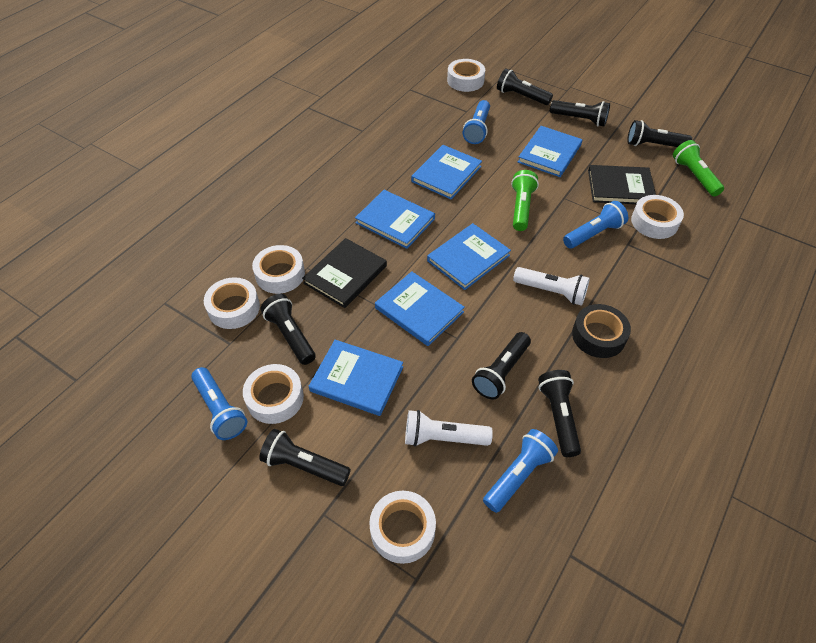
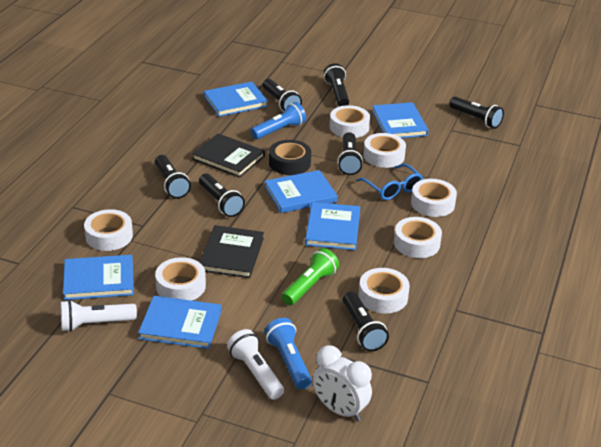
blue flashlight: [191,367,247,440] [463,100,490,144] [483,429,558,513] [563,201,628,249] = 4 -> [251,102,306,139] [265,318,312,390] = 2
blue glasses: none = 0 -> [356,164,423,200] = 1
green flashlight: [511,170,539,231] [673,140,724,197] = 2 -> [282,248,339,305] = 1
white clock: none = 0 -> [313,346,372,421] = 1
white tape: [204,277,260,329] [243,364,304,424] [252,245,305,294] [369,491,436,564] [447,59,485,92] [631,195,684,239] = 6 -> [84,209,133,251] [155,257,206,301] [330,105,370,138] [359,268,410,314] [363,133,406,168] [394,217,442,258] [411,179,457,217] = 7

